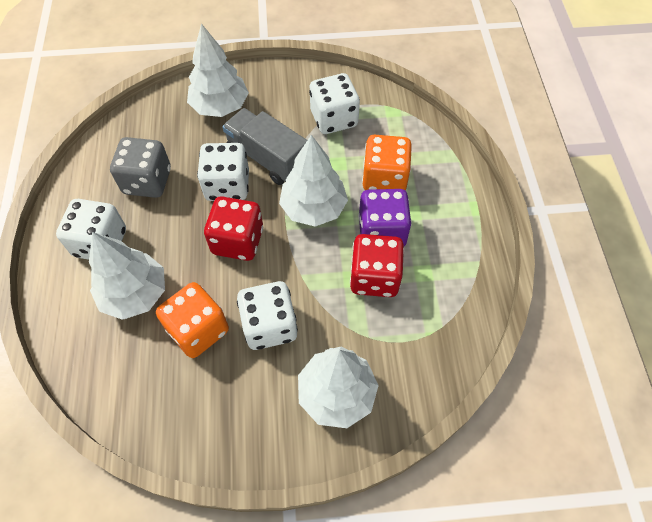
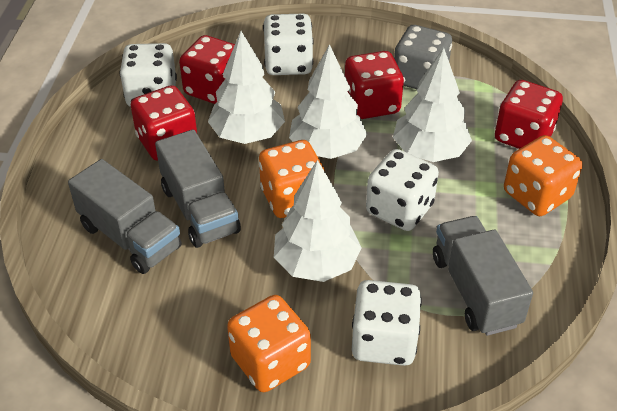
grey truck: [222,108,307,185] = 1 -> [68,159,182,274] [155,130,241,248] [433,216,533,336] = 3
orange dice: [156,282,229,358] [362,135,412,191] = 2 -> [227,295,311,392] [259,140,325,218] [504,135,582,216] = 3
purple dice: [358,189,412,246] = 1 -> none = 0
red dice: [204,196,263,261] [350,234,404,297] = 2 -> [131,85,197,161] [179,35,235,104] [345,51,404,119] [495,80,563,149] = 4

